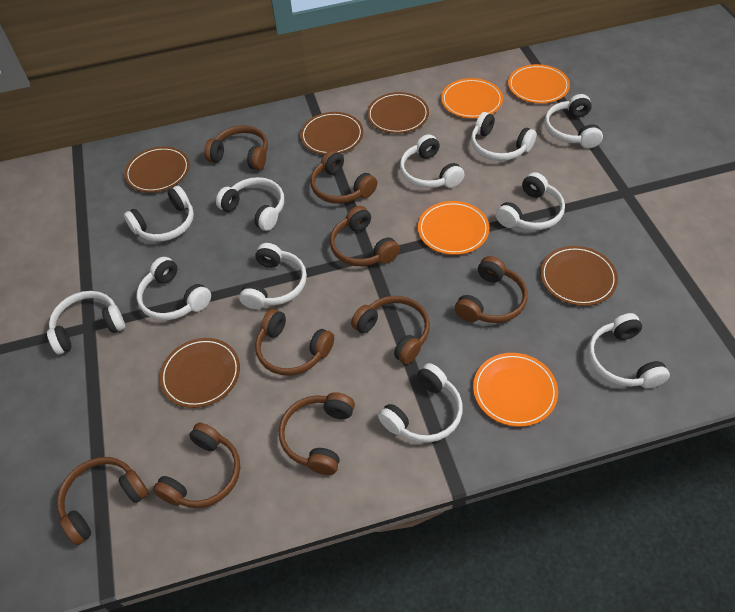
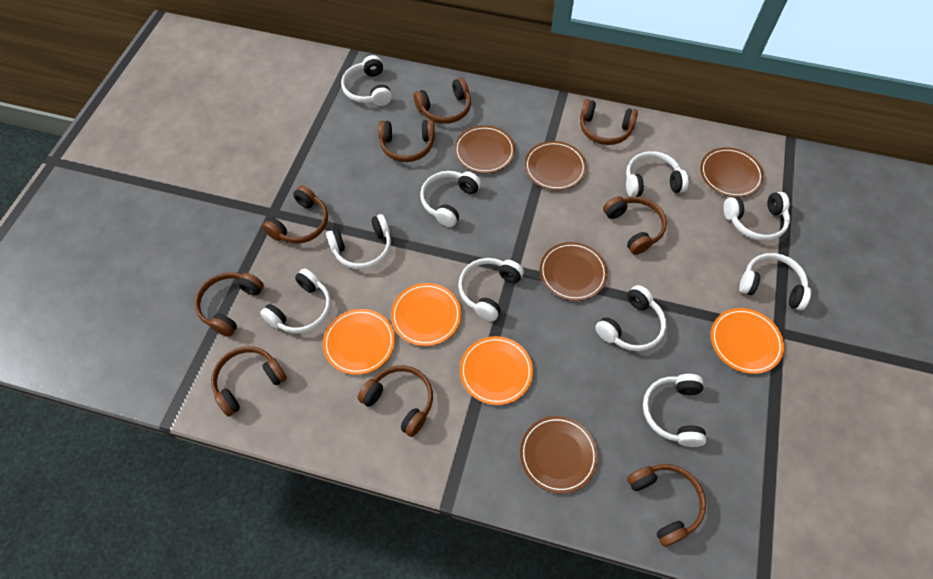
white headphones: [47,291,125,354] [124,186,194,242] [137,257,211,320] [216,177,284,231] [239,243,307,309] [378,363,463,443] [400,134,464,188] [471,112,537,161] [496,172,565,230] [545,94,603,148] [588,313,670,389] = 11 -> [260,268,331,333] [326,214,391,269] [341,55,392,106] [420,171,481,227] [458,258,524,321] [595,285,666,351] [626,151,688,197] [643,374,706,447] [723,192,790,241] [739,253,811,310] = 10

